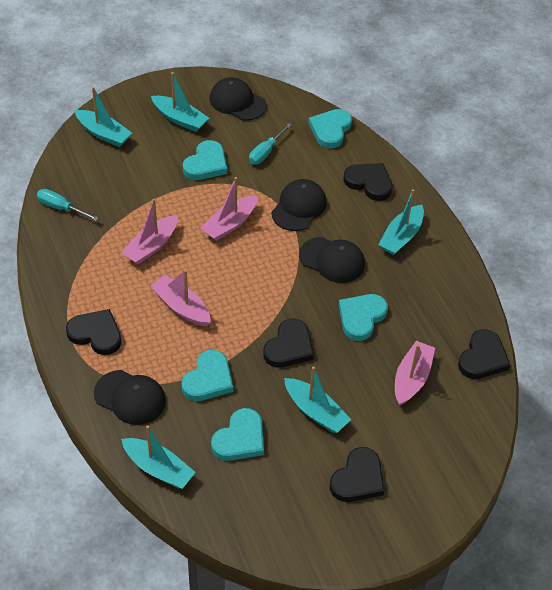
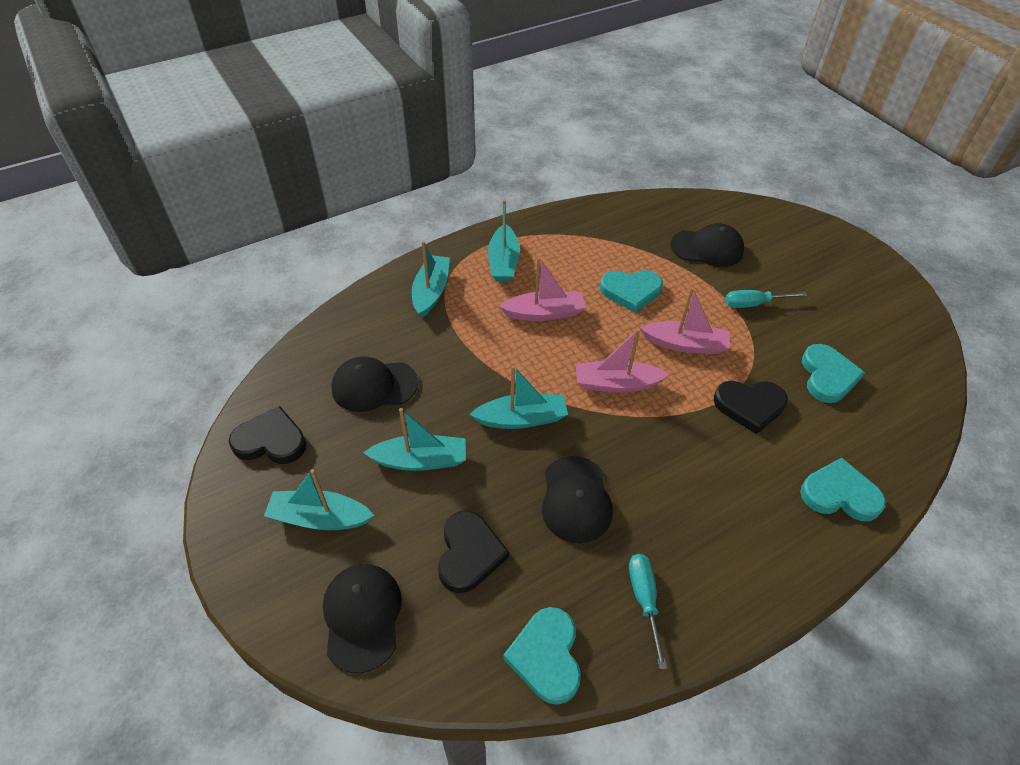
black heart: [66,309,121,355] [263,319,314,367] [330,447,385,502] [343,163,392,201] [458,329,510,379] = 5 -> [229,406,306,464] [438,511,509,593] [714,381,788,434] = 3
pink boat: [121,199,178,264] [150,270,211,326] [201,177,258,241] [395,341,435,405] = 4 -> [499,257,586,321] [576,329,669,393] [640,287,730,354] = 3
turquoise heart: [181,350,233,401] [183,140,227,180] [211,408,264,461] [309,109,352,148] [339,294,388,341] = 5 -> [503,607,581,705] [600,270,663,313] [800,458,886,521] [802,344,865,403] = 4

